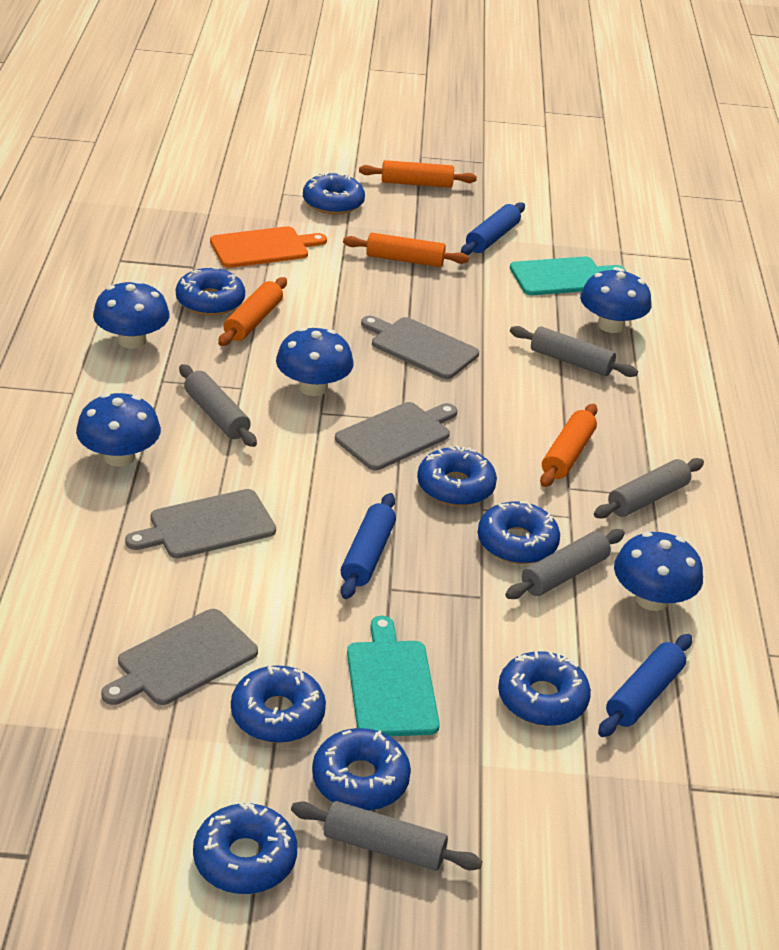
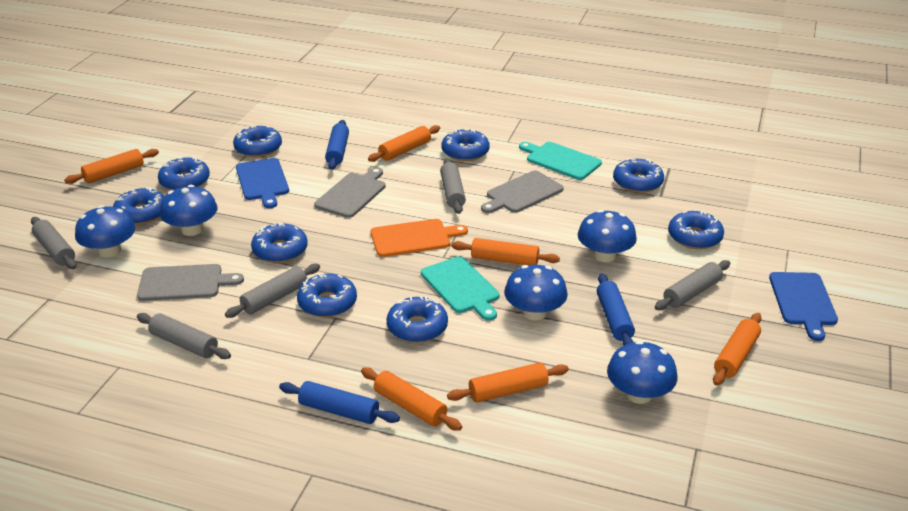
blue cutting board: none = 0 -> [236,158,289,208] [769,272,838,341] = 2
blue donut: [176,267,245,316] [193,802,297,894] [231,665,326,743] [303,171,365,215] [312,728,411,811] [417,445,497,506] [478,501,560,564] [498,651,591,726] = 8 -> [113,187,165,225] [158,157,210,190] [233,126,282,157] [251,223,308,263] [297,274,357,317] [386,296,448,343] [442,128,490,161] [613,158,664,193] [668,210,724,249] = 9
grey cutting board: [101,609,258,705] [125,489,276,558] [335,402,458,470] [361,316,479,379] = 4 -> [137,264,244,301] [314,167,386,218] [481,171,564,213] = 3
orange rolling pin: [218,277,287,346] [343,233,469,267] [359,160,477,188] [540,404,598,487] = 4 -> [64,149,159,184] [361,367,462,431] [368,125,440,162] [447,363,569,403] [451,238,560,265] [713,313,762,386] = 6

